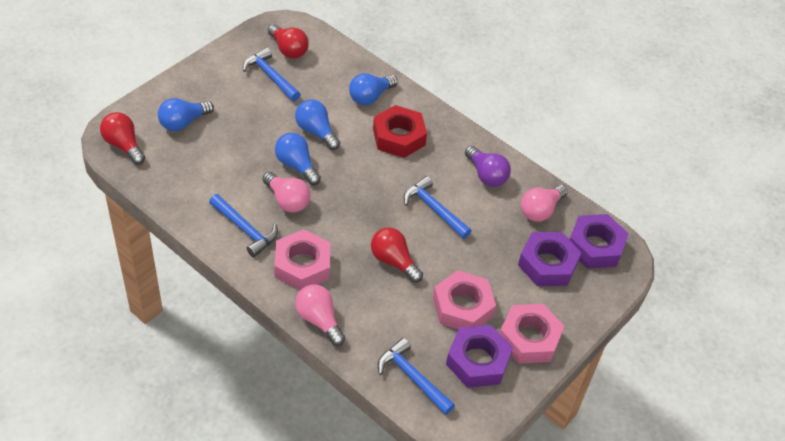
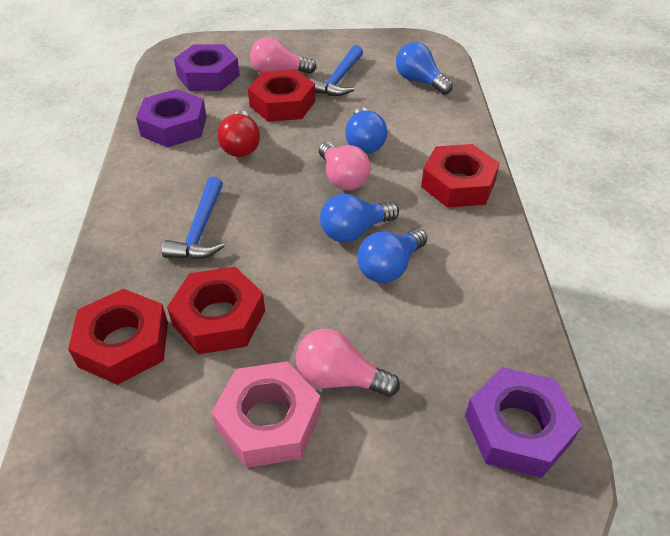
blue hammer: [209,194,278,257] [243,47,301,101] [378,338,455,415] [404,176,471,239] = 4 -> [162,177,224,259] [310,45,363,96] = 2
pink nut: [274,229,330,290] [433,270,496,329] [500,304,565,364] = 3 -> [211,361,321,468] = 1
purple light bulb: [465,146,511,187] = 1 -> none = 0
red light bulb: [100,112,145,165] [268,25,309,59] [371,227,423,283] = 3 -> [217,110,260,157] = 1
red nut: [373,105,427,158] = 1 -> [68,289,168,385] [167,267,265,354] [248,69,315,122] [421,144,500,208] = 4

